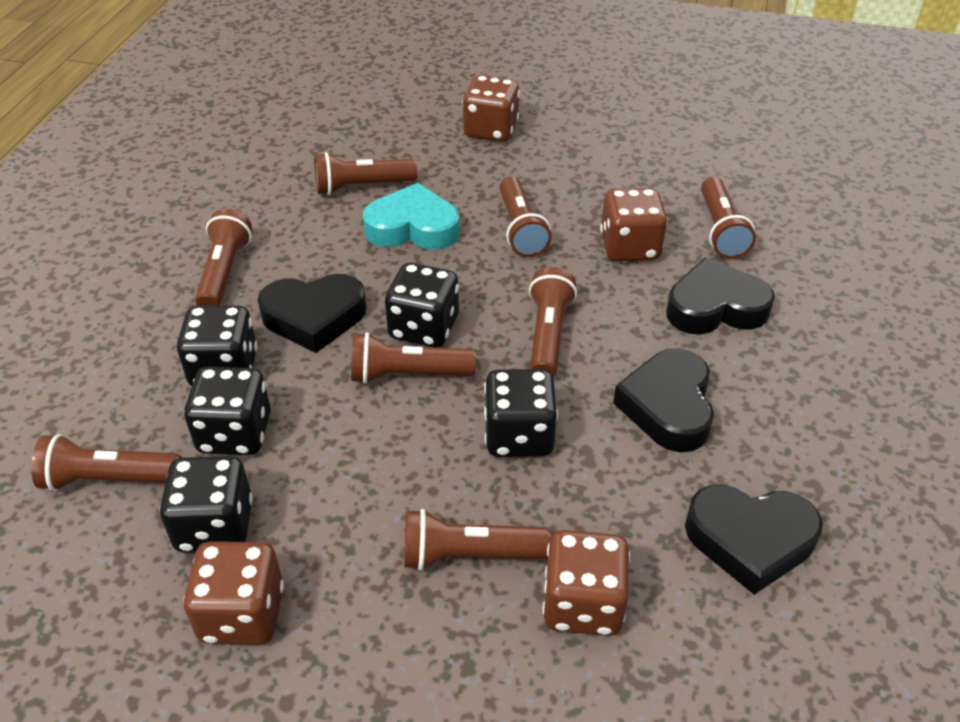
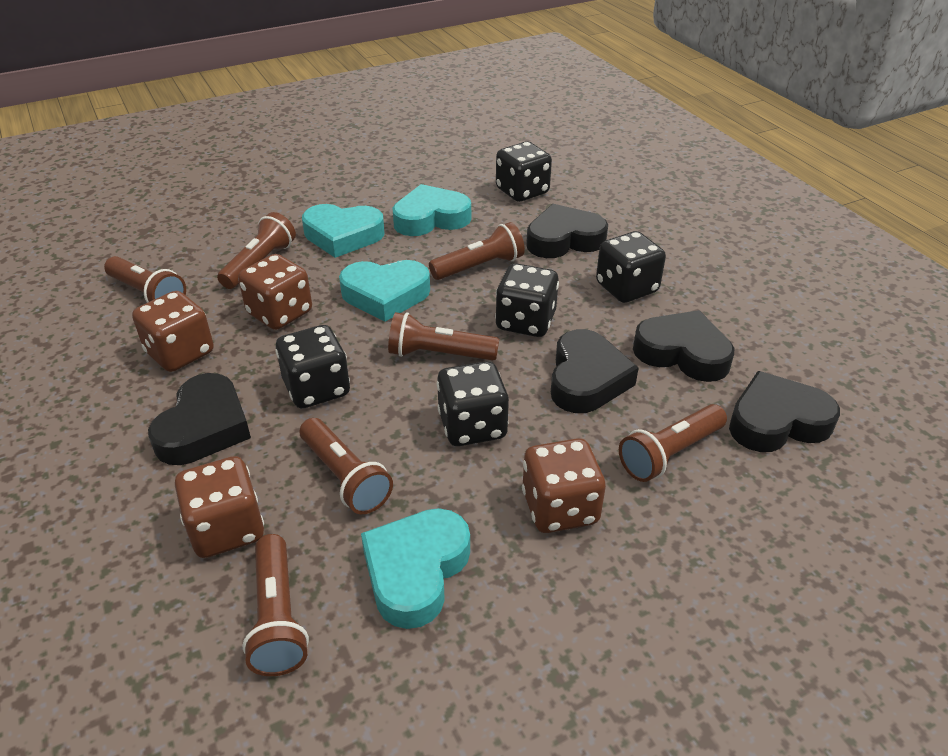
black heart: [258,274,367,353] [613,348,714,452] [666,258,775,334] [685,484,823,595] = 4 -> [148,373,251,465] [526,204,608,258] [551,329,639,413] [633,310,735,382] [729,371,840,452] = 5
brown flashlight: [31,434,182,491] [195,209,252,306] [314,152,417,195] [351,332,476,384] [404,509,551,571] [499,176,552,257] [529,267,577,376] [701,177,756,259] = 8 -> [104,256,186,303] [217,212,296,289] [242,534,309,676] [300,418,393,514] [388,312,499,360] [429,222,525,280] [619,404,727,482] = 7
turquoise heart: [363,183,460,250] = 1 -> [302,204,385,258] [339,260,430,322] [361,508,470,629] [392,184,471,236] = 4

